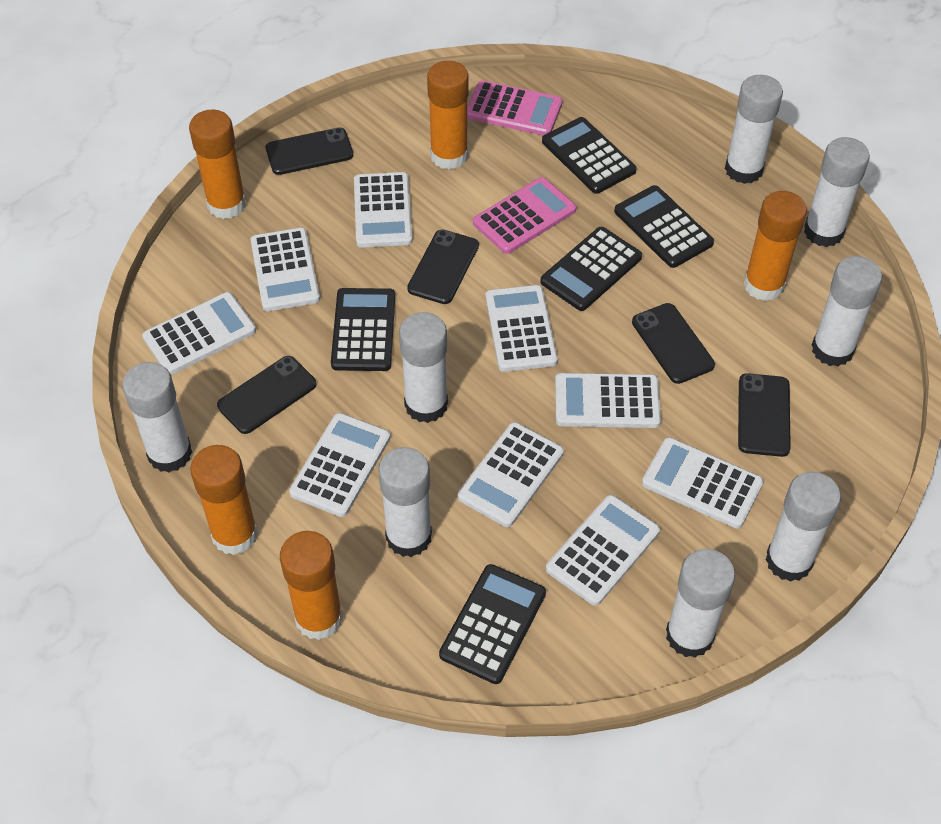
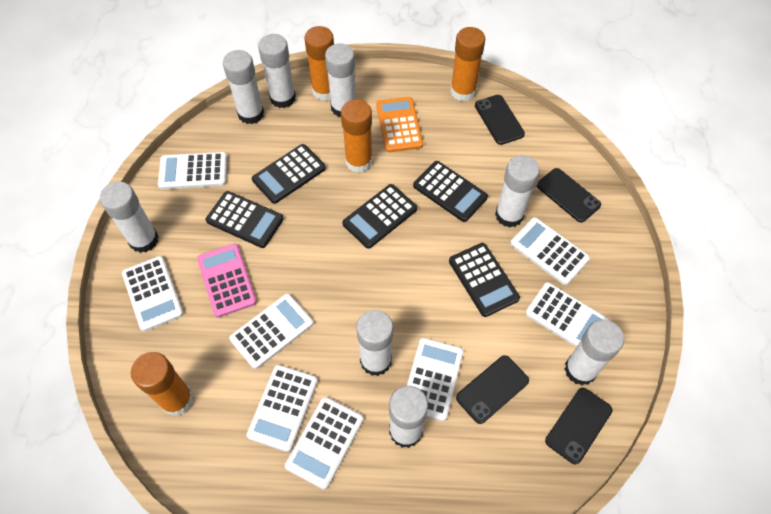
black phone: [217,356,316,434] [266,127,353,175] [407,229,479,304] [632,303,715,384] [738,373,791,457] = 5 -> [456,355,529,424] [475,95,525,145] [537,168,601,222] [545,388,613,464] = 4
orange calculator: none = 0 -> [376,97,423,153] = 1
orange glue stick: [189,109,246,219] [190,445,258,555] [280,531,343,640] [427,61,469,170] [743,191,807,301] = 5 -> [131,352,194,416] [304,26,334,101] [341,99,373,173] [450,27,485,101] = 4
pink calculator: [467,80,562,136] [473,177,576,254] = 2 -> [197,244,257,317] = 1
white calculator: [142,292,256,375] [250,228,320,311] [289,413,390,517] [354,172,412,248] [458,422,564,527] [485,285,558,372] [546,495,660,606] [555,373,661,428] [642,437,764,528] = 9 -> [122,256,184,332] [158,152,227,189] [229,294,314,369] [246,365,318,452] [285,397,363,490] [407,338,463,421] [510,217,590,285] [525,282,610,347] = 8

